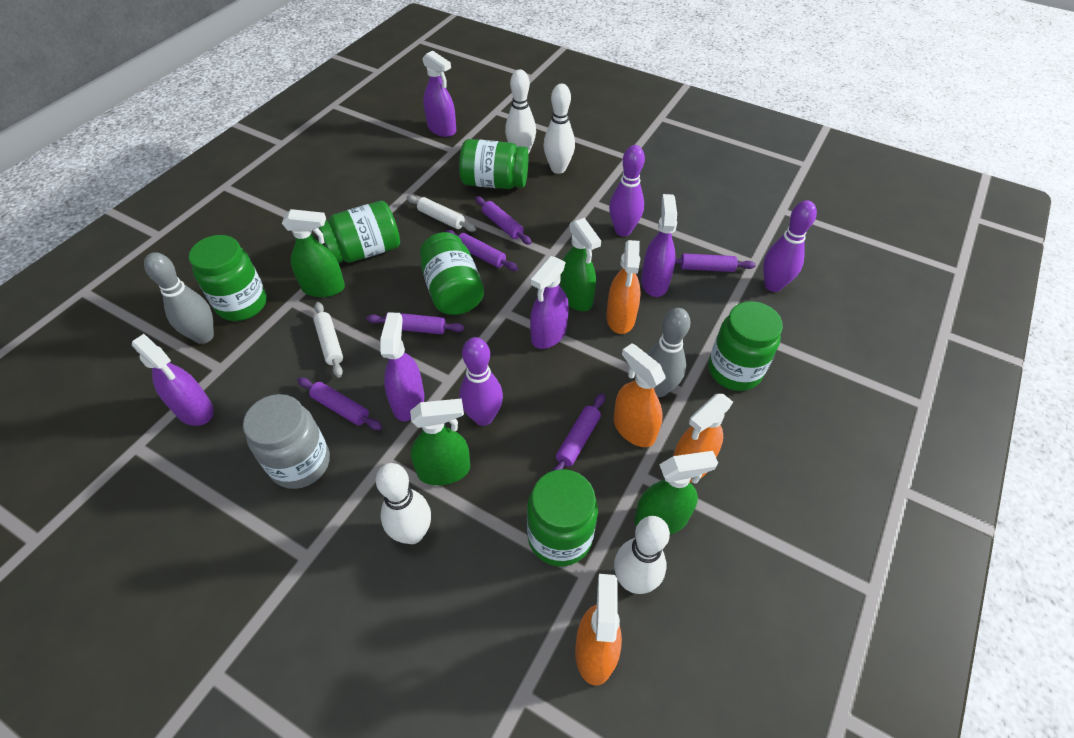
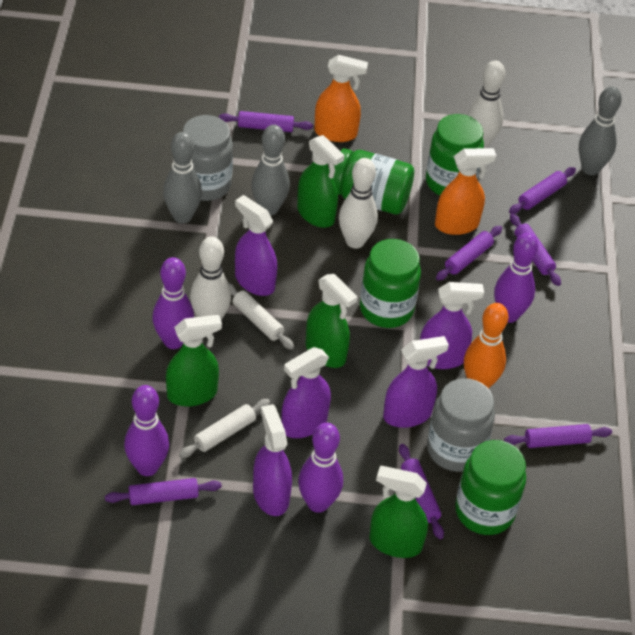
green jar: [189,235,267,321] [319,201,400,263] [420,232,484,315] [459,139,529,189] [527,469,598,566] [708,301,783,391] = 6 -> [333,148,414,214] [360,239,421,328] [426,114,484,195] [455,440,526,535] = 4
grey bowling pin: [144,252,214,344] [648,308,691,397] = 2 -> [163,132,202,223] [251,125,290,216] [579,86,622,175] = 3
grey jar: [243,394,330,489] = 1 -> [183,115,233,201] [427,378,495,472] = 2
orange bowling pin: none = 0 -> [464,303,508,389] = 1
orange spray bottle: [575,574,622,686] [606,240,641,334] [613,343,666,447] [673,394,733,483] = 4 -> [314,55,368,142] [435,148,497,235] = 2
purple bowling pin: [459,337,503,426] [609,145,645,236] [763,200,817,292] = 3 -> [124,385,169,476] [152,257,194,349] [298,423,343,513] [494,233,538,323] = 4
purple rolling pin: [297,377,382,430] [366,312,465,334] [445,230,518,271] [475,196,532,245] [552,393,605,471] [675,253,756,272] = 6 -> [105,478,222,505] [219,111,313,132] [399,444,444,539] [436,226,502,280] [504,424,612,448] [509,167,576,214] [510,214,561,286] = 7
white bowling pin: [376,463,431,544] [505,70,536,154] [543,84,575,174] [614,516,670,594] = 4 -> [190,237,231,320] [339,158,378,249] [467,61,505,148] = 3

